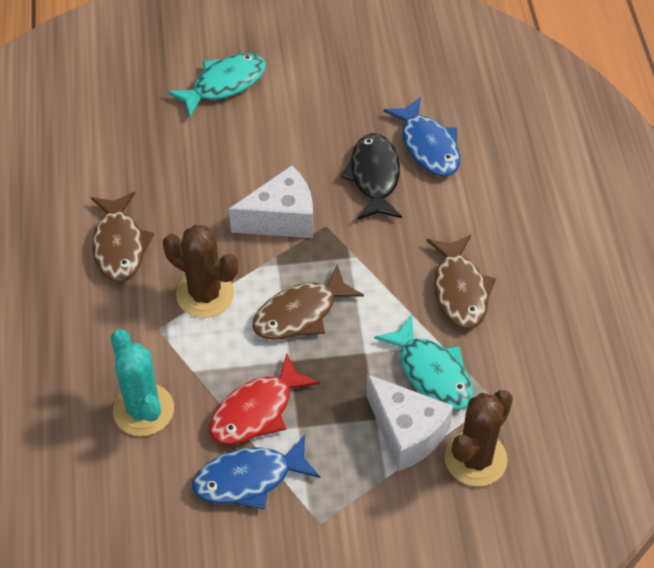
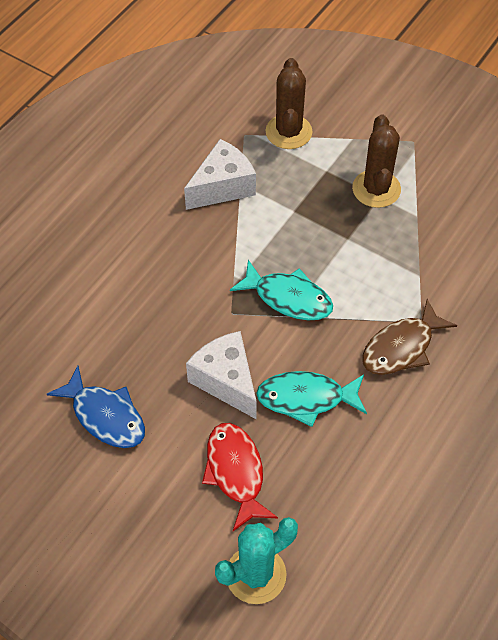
black fish: [341,133,402,220] = 1 -> none = 0
blue fish: [192,435,320,509] [383,97,460,177] = 2 -> [47,366,145,448] = 1
brown fish: [91,192,154,282] [252,264,364,340] [427,235,496,329] = 3 -> [362,299,457,375] = 1

